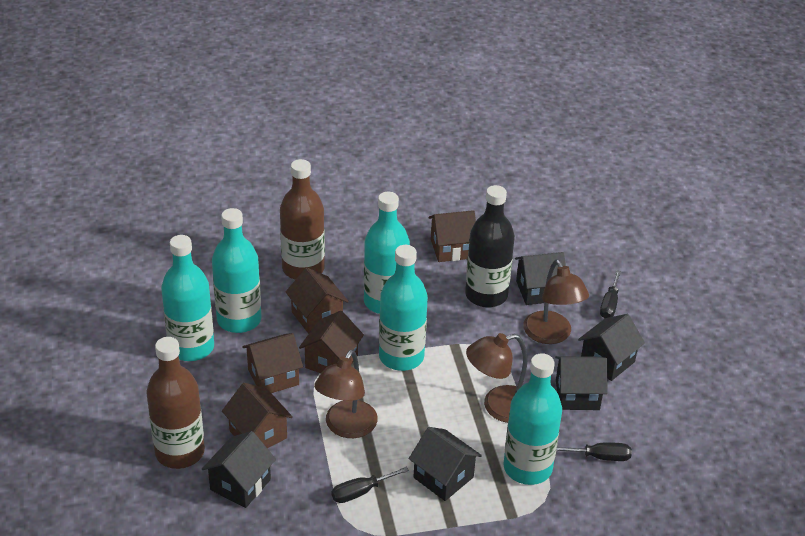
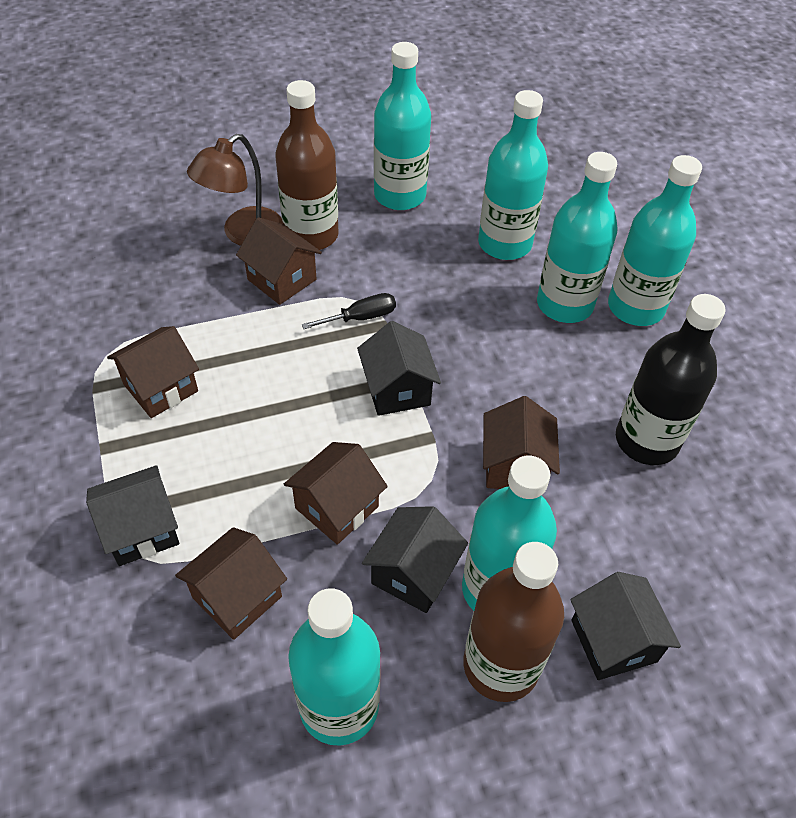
black house: [202,431,276,508] [409,427,482,501] [515,252,566,305] [555,356,607,410] [578,314,645,381] = 5 -> [86,465,179,566] [357,321,441,416] [362,506,468,613] [570,572,681,680] = 4
black screwdriver: [332,466,409,503] [556,443,632,461] [600,270,621,319] = 3 -> [302,293,396,329] = 1
brown lamp: [314,349,378,438] [466,333,527,423] [523,259,589,344] = 3 -> [187,134,283,246] = 1
turquoise bottle: [161,235,214,361] [212,208,261,333] [364,192,410,314] [379,245,428,371] [503,353,562,485] = 5 -> [288,588,381,746] [374,42,431,210] [462,456,557,611] [478,90,548,260] [537,152,618,323] [608,155,702,326] = 6

